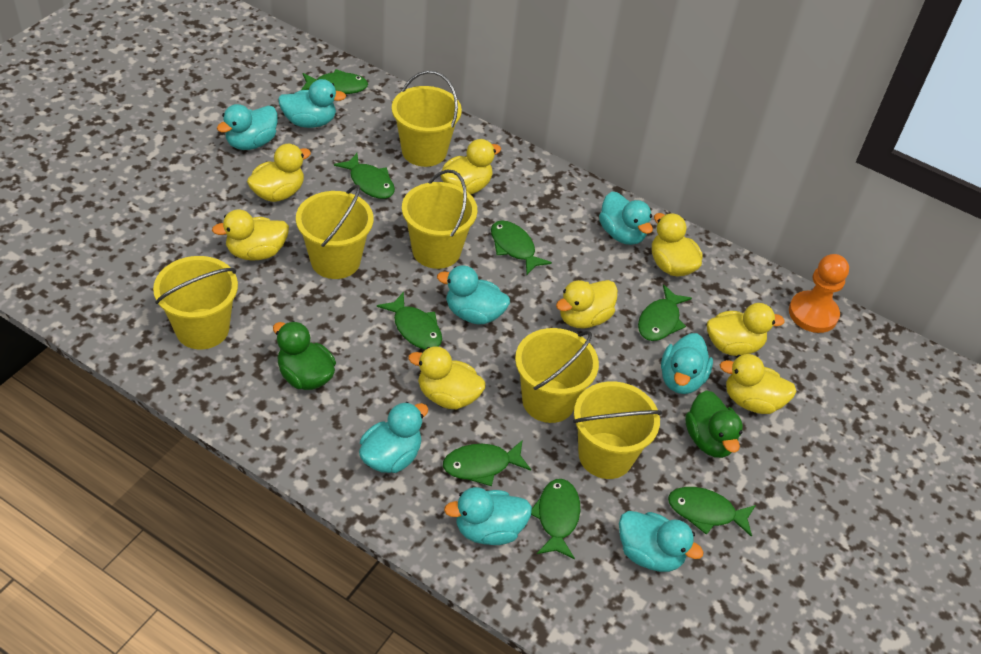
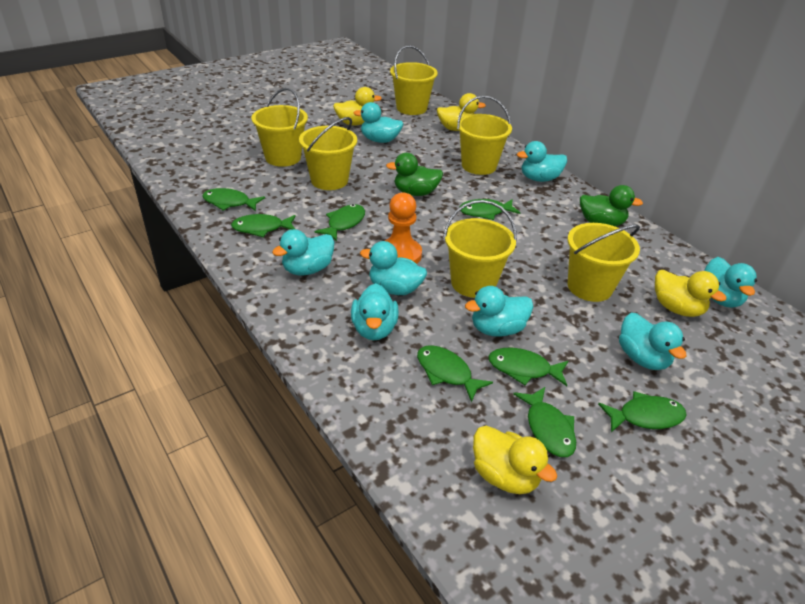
yellow duck: [212,210,289,261] [247,144,311,202] [408,346,486,409] [440,139,501,194] [556,280,618,328] [652,213,703,277] [707,303,785,356] [720,354,797,414] = 8 -> [333,87,382,125] [437,93,486,131] [473,426,557,494] [655,270,726,317] = 4

